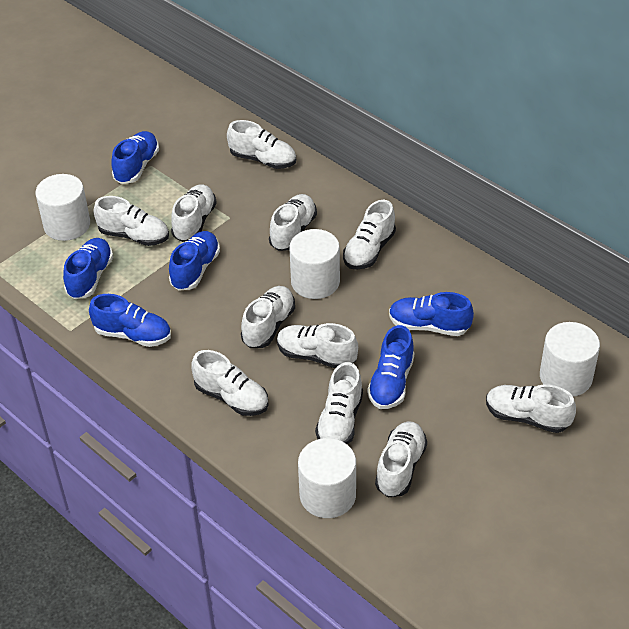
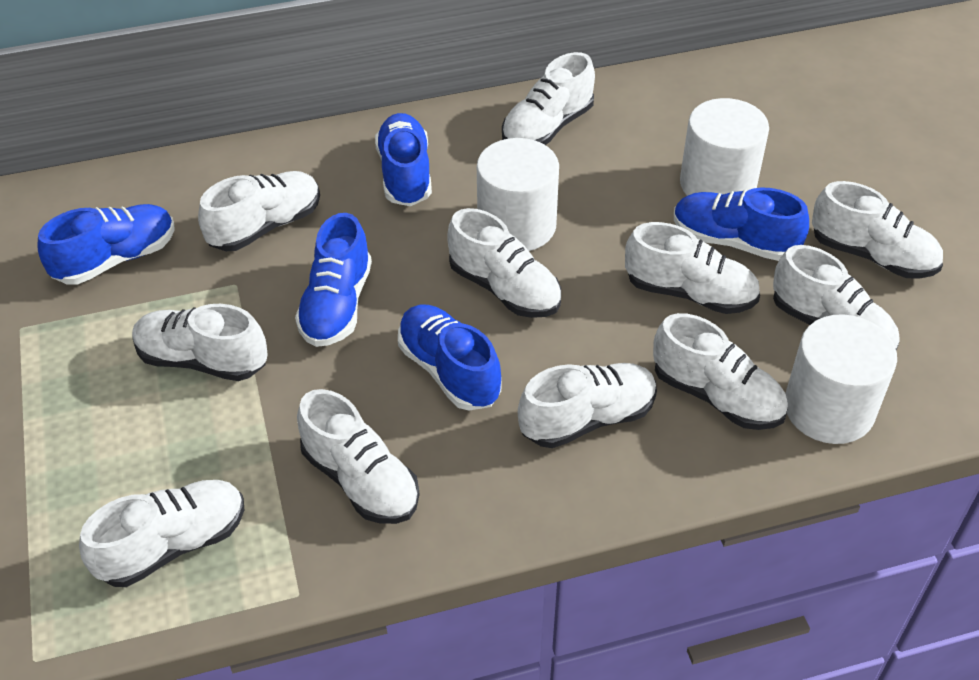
blue shoe: [63,238,113,299] [89,294,171,347] [111,131,159,184] [169,231,220,291] [367,325,414,409] [389,292,474,336] = 6 -> [37,204,175,285] [295,213,372,347] [375,113,432,206] [398,305,501,410] [674,187,809,261] = 5
white cylinder: [35,174,90,241] [289,229,340,299] [298,438,356,518] [540,322,600,397] = 4 -> [477,138,559,251] [680,98,769,196] [785,314,897,444] = 3

